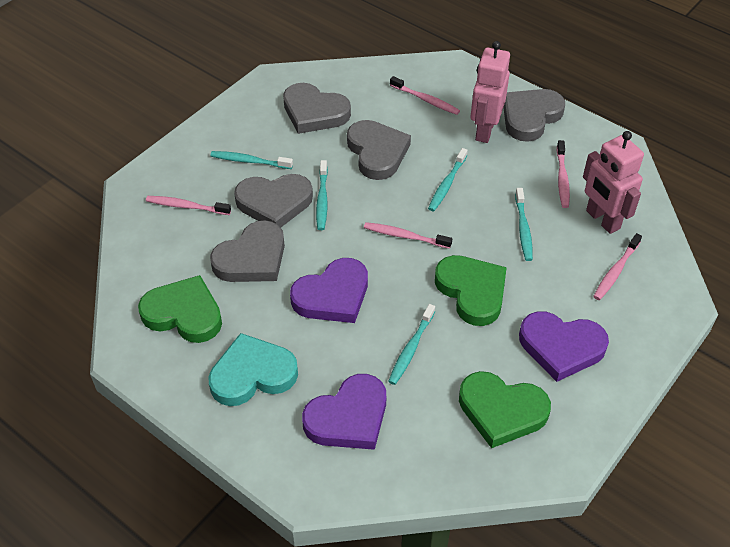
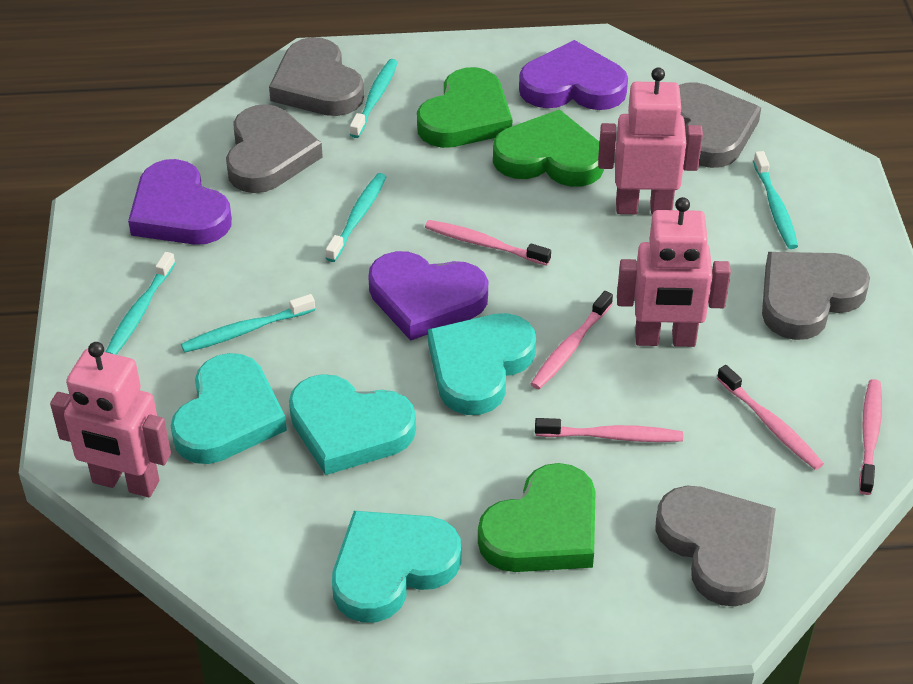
pink robot: [470,41,510,143] [583,131,644,234] = 2 -> [50,342,171,497] [598,67,703,215] [617,197,731,347] = 3
turquoise heart: [208,333,298,406] = 1 -> [171,353,287,464] [289,374,416,475] [332,511,461,623] [428,313,536,415] = 4

